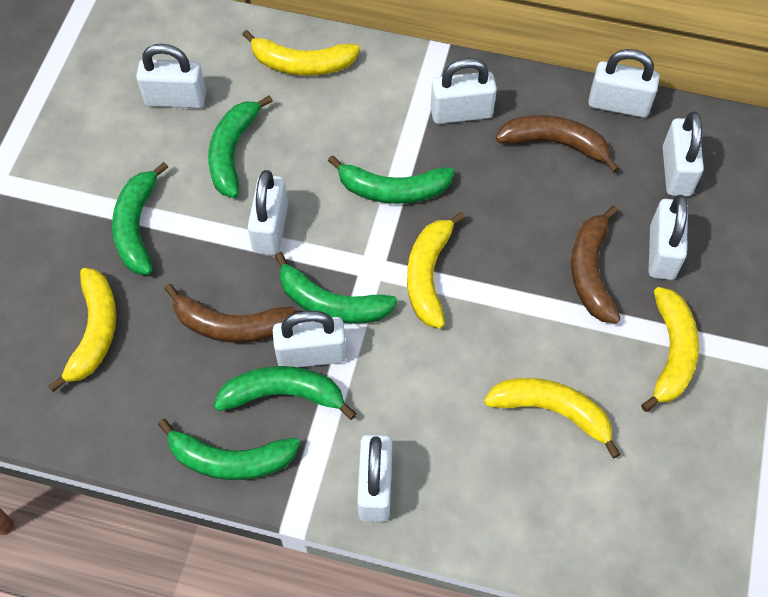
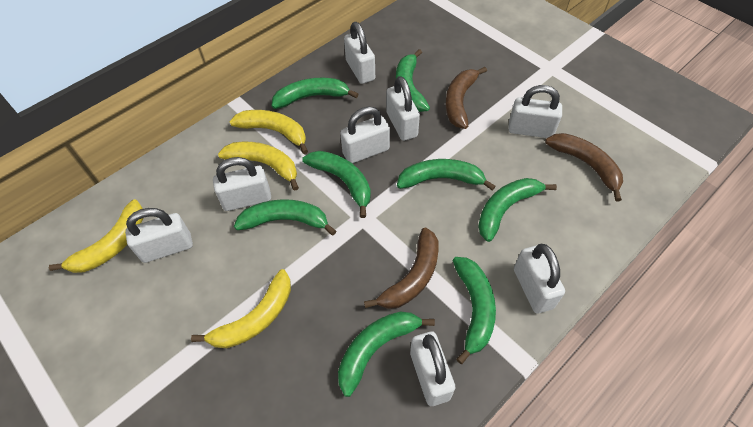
green banana: [112,162,168,275] [158,419,300,480] [208,95,273,198] [214,366,357,420] [275,252,398,324] [328,155,455,204] = 6 -> [234,199,336,235] [271,78,358,109] [302,151,371,218] [338,311,435,397] [396,49,430,112] [397,159,496,191] [453,257,496,364] [478,178,557,242] = 8
yellow banana: [48,268,117,392] [242,30,360,76] [407,212,465,329] [484,378,620,458] [641,287,699,412] = 5 -> [49,199,143,273] [191,269,291,348] [218,142,299,191] [229,110,308,154] = 4

